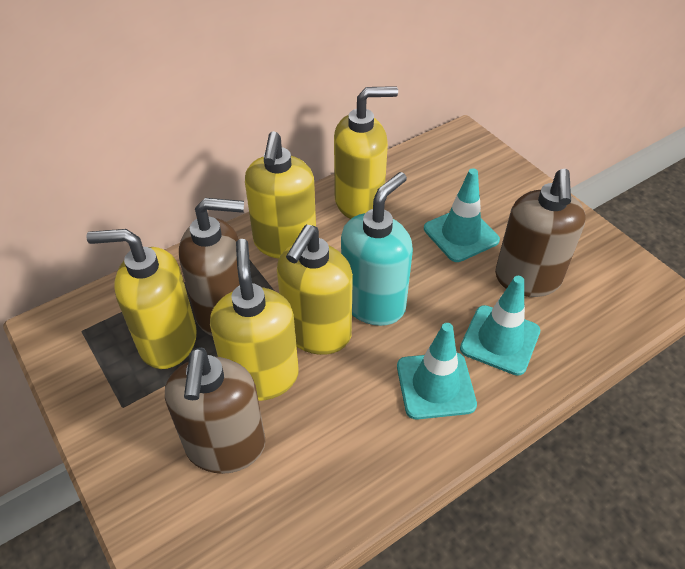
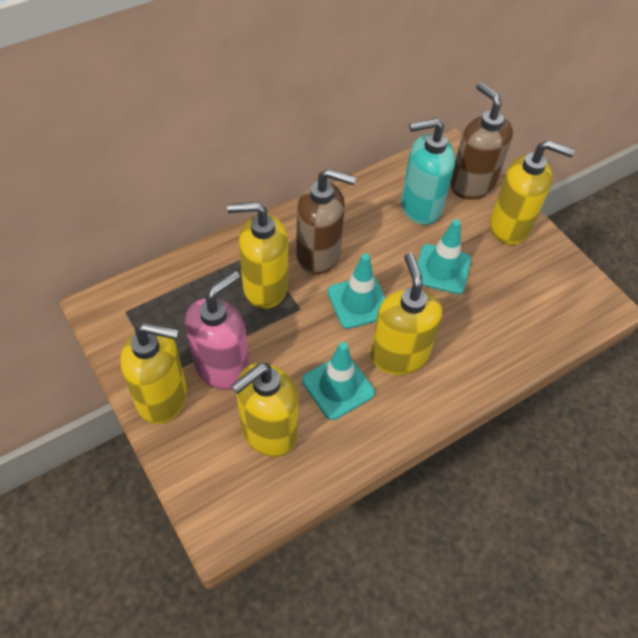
brown soap dispenser: [165,347,265,474] [179,198,244,336] [495,169,586,297] = 3 -> [296,168,356,275] [450,82,513,200] = 2
pink soap dispenser: none = 0 -> [185,270,249,390] = 1

